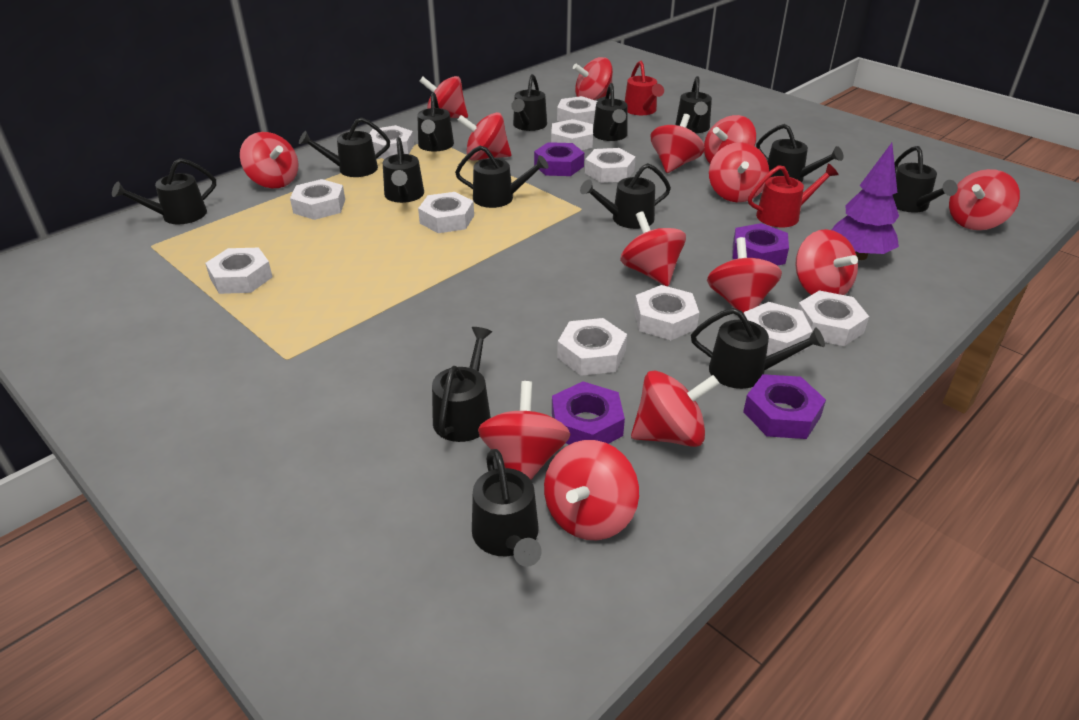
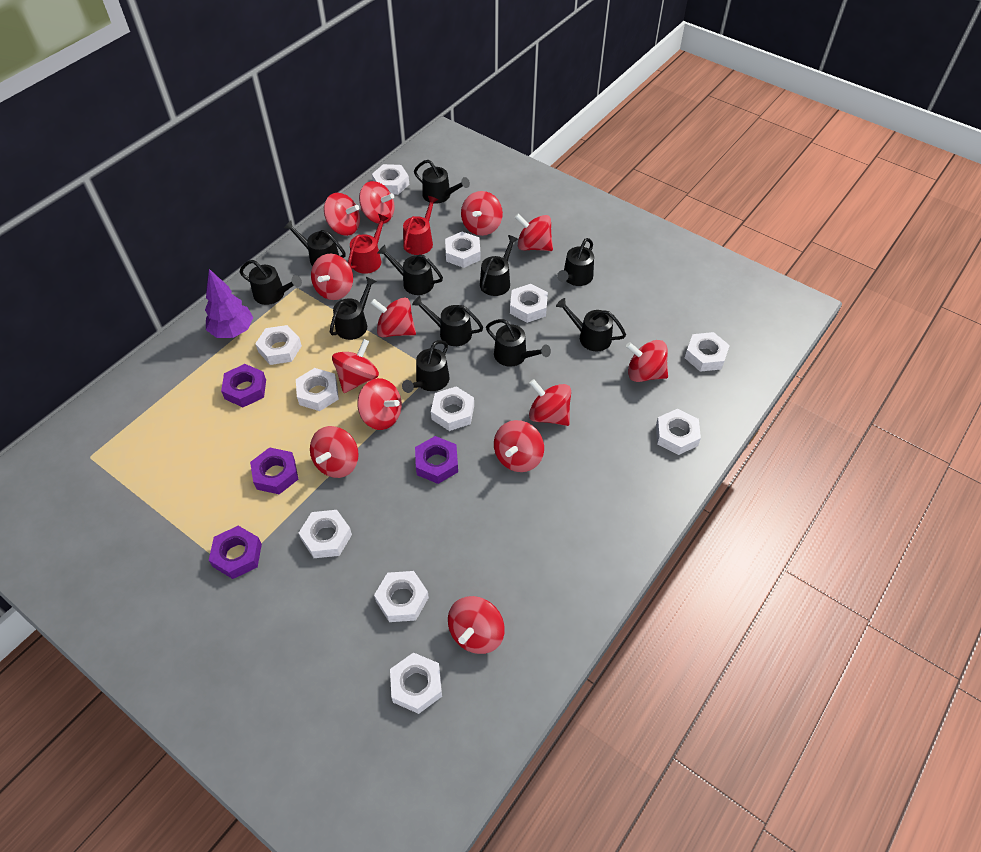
black watering can: [112,158,216,224] [299,117,390,177] [383,137,424,203] [417,92,454,152] [432,327,492,442] [455,146,549,208] [472,449,542,567] [511,74,547,131] [580,163,671,229] [593,83,628,141] [675,76,712,133] [691,308,825,389] [756,124,844,182] [893,146,958,213] = 14 -> [239,260,302,305] [284,221,346,266] [330,277,377,340] [378,245,443,295] [402,340,449,393] [412,296,483,346] [414,160,470,204] [480,235,518,296] [486,319,551,367] [556,298,626,351] [557,238,594,286] = 11
red spinning top: [240,132,298,188] [420,76,468,118] [457,112,511,161] [478,381,571,479] [544,440,639,540] [573,57,613,100] [620,211,686,287] [631,370,719,447] [651,114,705,173] [704,115,756,163] [707,237,782,314] [709,142,769,202] [795,229,858,295] [949,169,1020,230] = 14 -> [310,426,359,478] [311,253,353,300] [324,193,360,236] [332,339,379,393] [357,378,402,430] [359,181,395,224] [370,298,416,337] [448,596,504,654] [461,191,503,236] [494,420,544,472] [515,213,553,251] [529,379,571,426] [626,340,668,382] = 13

